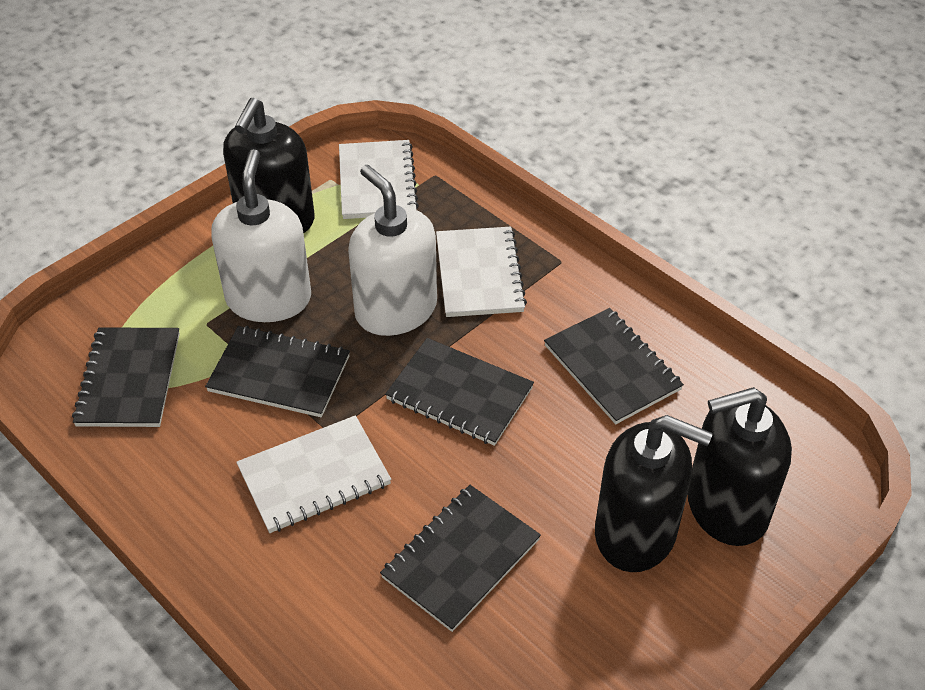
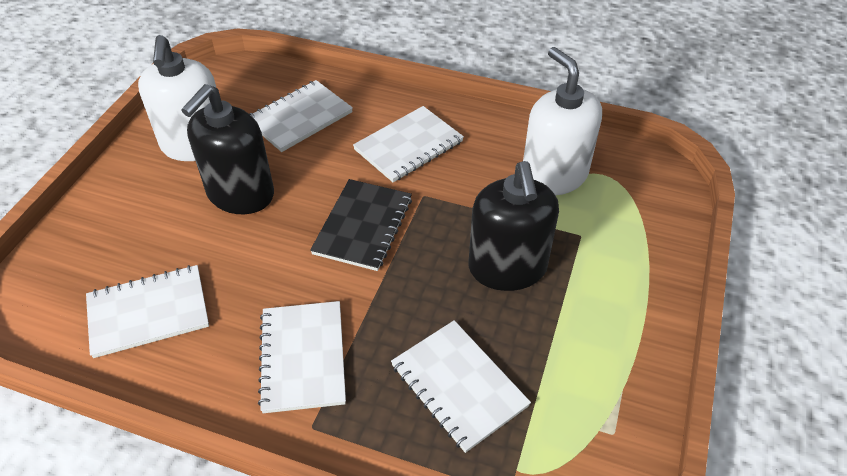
black notebook: [72,327,180,427] [205,326,350,417] [380,485,541,632] [385,338,534,446] [544,308,684,424] = 5 -> [310,179,412,271] = 1
black soap dispenser: [223,98,315,234] [595,415,713,572] [687,387,792,546] = 3 -> [182,84,274,214] [469,161,559,291] = 2
white notebook: [236,415,391,533] [339,140,419,219] [436,227,527,317] = 3 -> [86,265,209,358] [249,80,353,152] [258,301,346,413] [353,106,464,182] [391,320,531,453] = 5

